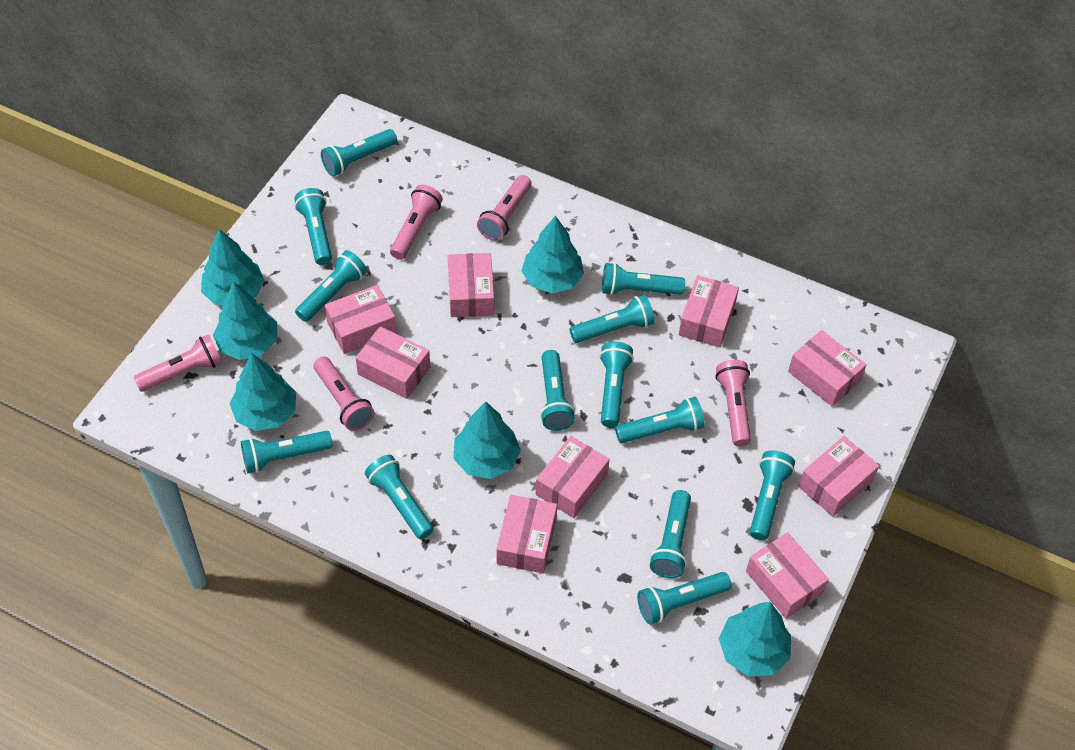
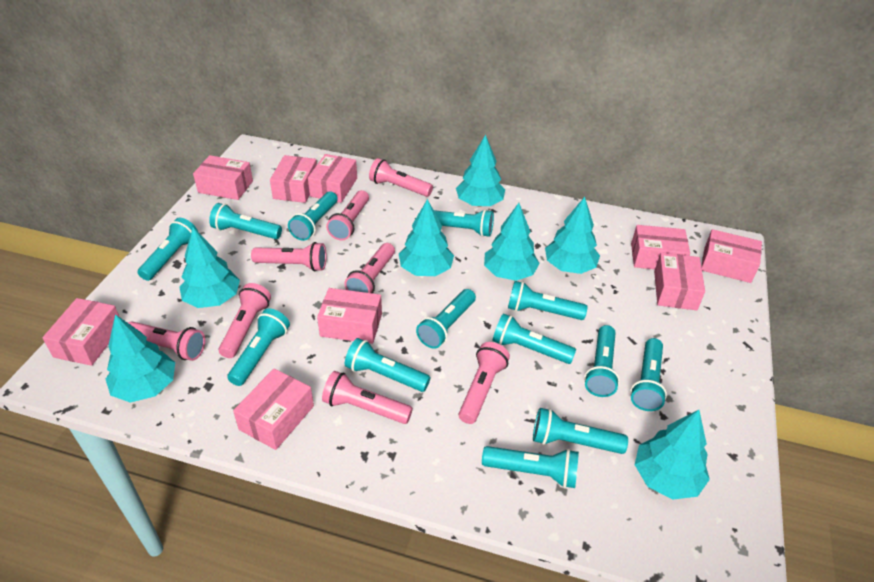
pink flashlight: [134,334,222,392] [314,357,375,431] [390,184,443,260] [477,175,531,241] [716,360,751,446] = 5 -> [128,321,205,361] [219,283,271,358] [251,242,327,271] [322,371,413,424] [326,190,369,240] [344,243,395,293] [369,158,433,197] [459,342,510,424] = 8
turquoise tree: [201,229,264,305] [213,281,277,360] [230,353,296,431] [453,402,521,479] [522,216,584,294] [719,602,791,676] = 6 -> [106,314,175,403] [180,227,240,308] [399,199,454,276] [456,135,505,207] [484,203,540,281] [545,197,600,274] [635,410,710,500] = 7

